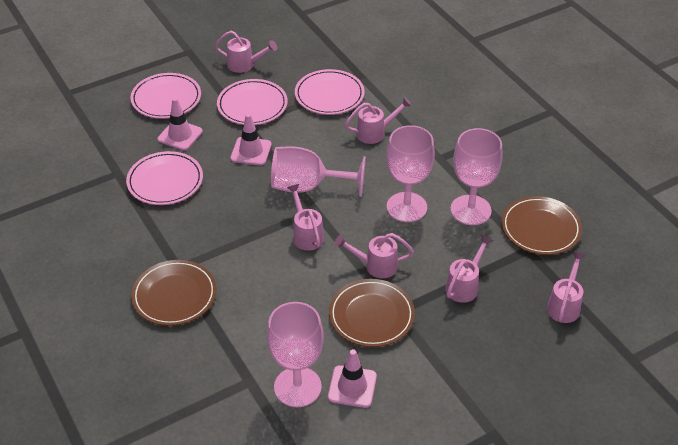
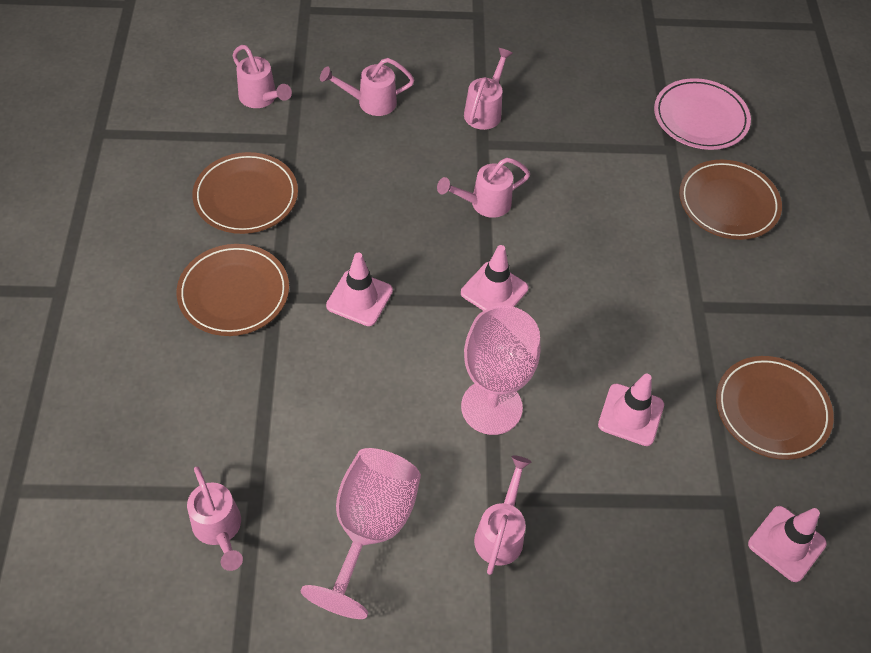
brown plate: [131,260,216,326] [329,279,415,347] [502,196,582,255] = 3 -> [177,244,289,336] [192,152,298,234] [679,160,782,240] [716,356,834,460] = 4
pink goblet: [267,302,324,407] [271,146,366,197] [386,125,435,222] [450,128,503,225] = 4 -> [301,448,421,619] [461,306,540,435] = 2
pink plate: [126,151,203,205] [130,73,201,119] [217,79,288,125] [295,69,365,115] = 4 -> [654,78,751,150] = 1
pink traffic cone: [158,98,203,151] [230,114,272,166] [328,349,377,408] = 3 -> [326,253,393,326] [461,245,528,311] [598,374,664,446] [748,506,827,582] = 4

